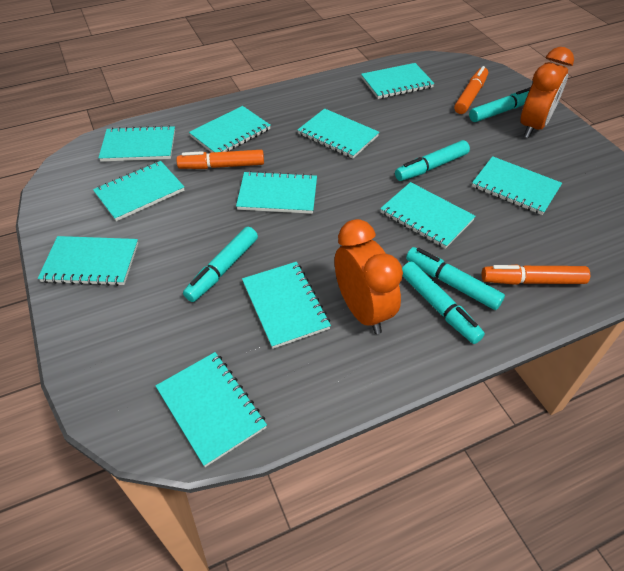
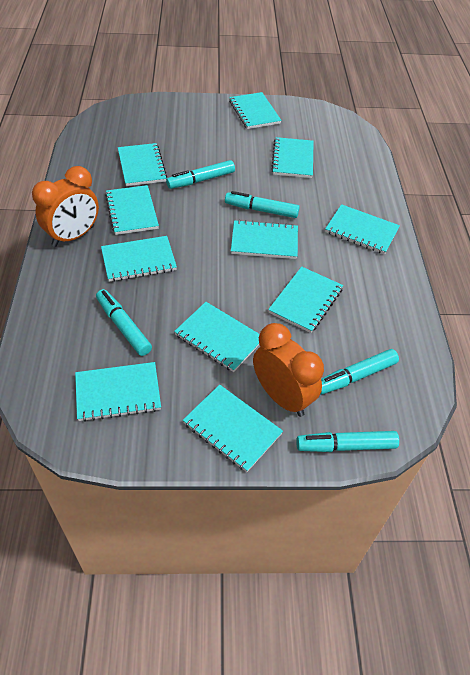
orange marker: [176,150,264,169] [454,66,488,114] [482,264,590,285] = 3 -> none = 0

